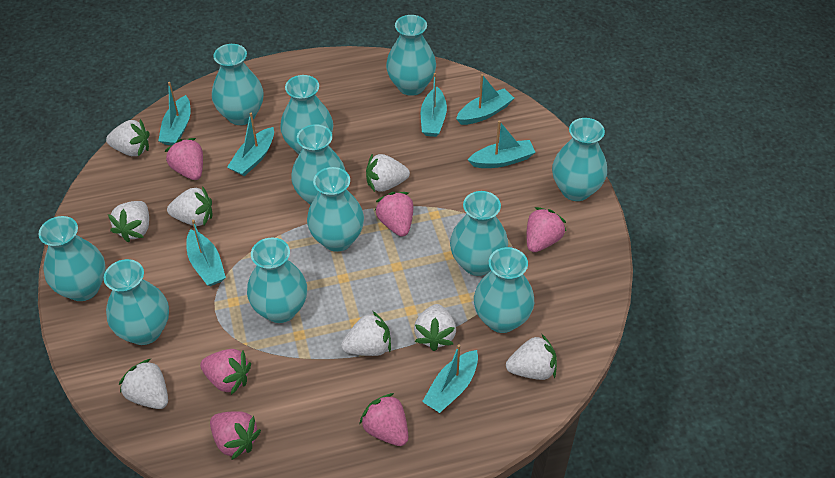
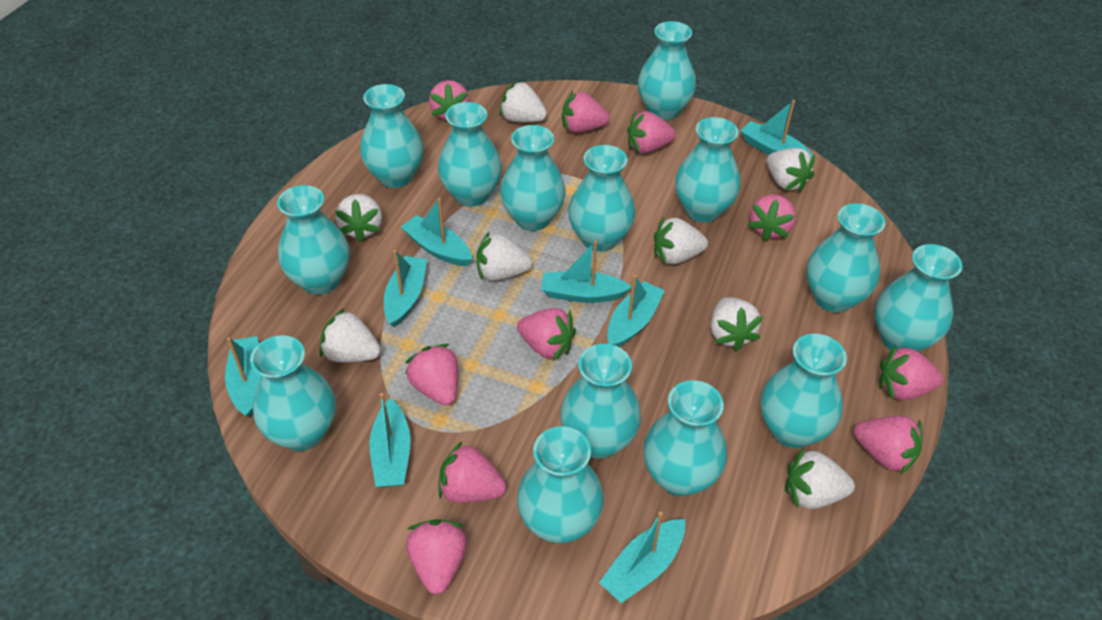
pink strawberry: [165,138,203,180] [200,349,251,395] [210,411,261,460] [359,393,408,446] [375,192,413,237] [527,207,566,252] = 6 -> [405,344,458,406] [406,519,467,594] [429,80,470,120] [439,441,506,503] [517,308,576,361] [562,91,610,133] [627,111,676,154] [748,194,796,241] [854,416,922,475] [879,345,943,400] = 10
turquoise boat: [158,82,191,145] [186,220,226,286] [227,113,274,176] [421,73,447,137] [422,344,478,413] [456,74,514,125] [468,121,536,168] = 7 -> [225,336,261,418] [369,393,411,487] [384,250,427,327] [401,198,473,266] [541,241,632,303] [599,512,685,603] [607,275,665,347] [740,100,813,157] = 8
turquoise vase: [38,216,106,301] [104,259,169,345] [212,44,264,125] [247,238,307,323] [280,75,333,154] [291,124,346,205] [307,167,364,252] [386,15,436,96] [450,191,508,276] [474,247,534,333] [552,118,607,201] = 11 -> [250,335,336,451] [277,185,350,295] [360,84,424,188] [438,102,502,207] [500,125,566,231] [517,426,604,544] [560,344,641,459] [568,145,635,252] [638,21,696,120] [643,380,727,496] [675,117,740,222] [761,334,847,448] [806,203,885,313] [875,244,962,352] = 14

